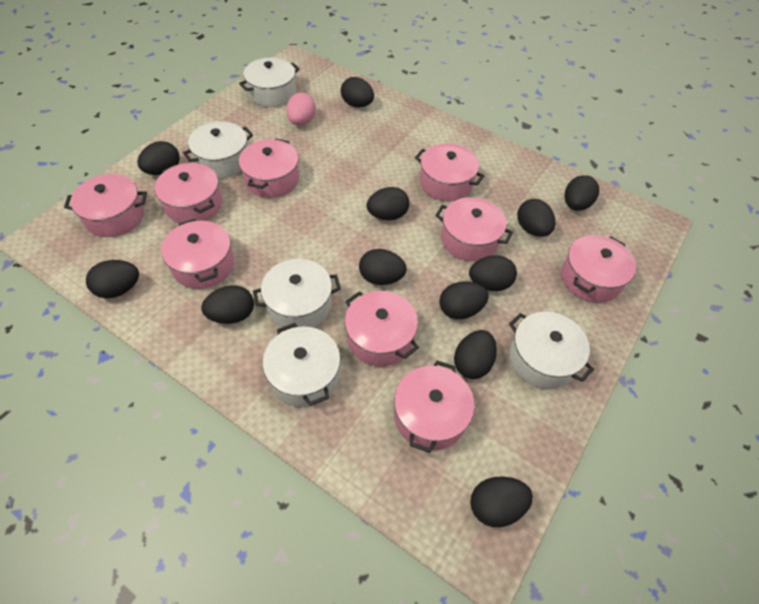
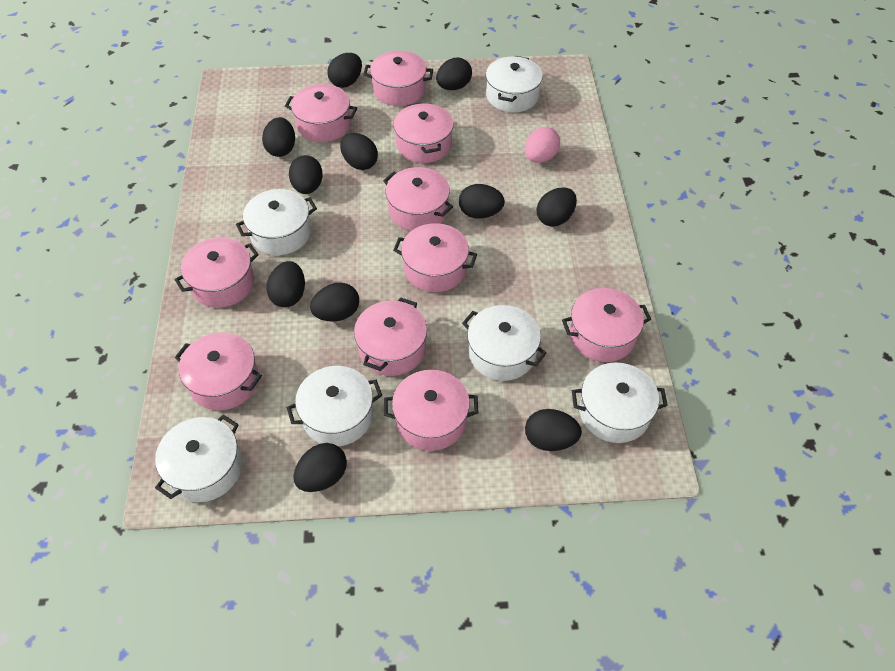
black egg: [86,260,139,298] [138,141,180,175] [201,285,254,324] [341,77,374,107] [359,249,407,285] [366,187,409,220] [439,281,489,319] [454,330,497,379] [469,255,517,291] [470,476,533,527] [517,199,555,237] [564,175,599,211] = 12 -> [262,117,295,157] [266,261,305,307] [289,155,323,194] [293,443,347,492] [310,282,359,322] [327,53,362,88] [340,133,378,170] [436,57,472,90] [459,184,505,219] [525,409,582,451] [537,187,577,227] = 11
pink pot: [64,174,147,237] [155,163,222,223] [161,219,234,289] [239,138,299,198] [345,291,419,366] [394,361,475,453] [415,143,484,202] [435,197,513,261] [561,235,636,303] = 9 -> [174,237,259,308] [175,332,262,410] [285,84,357,142] [354,297,427,376] [363,51,433,106] [383,167,453,231] [384,370,478,451] [393,102,454,163] [393,223,477,292] [562,288,651,362] = 10
white pot: [183,121,253,178] [239,58,300,107] [253,259,341,330] [262,323,341,407] [509,312,594,389] = 5 -> [155,415,242,502] [236,189,317,255] [286,366,382,446] [462,305,546,381] [486,56,543,112] [572,363,668,443] = 6

